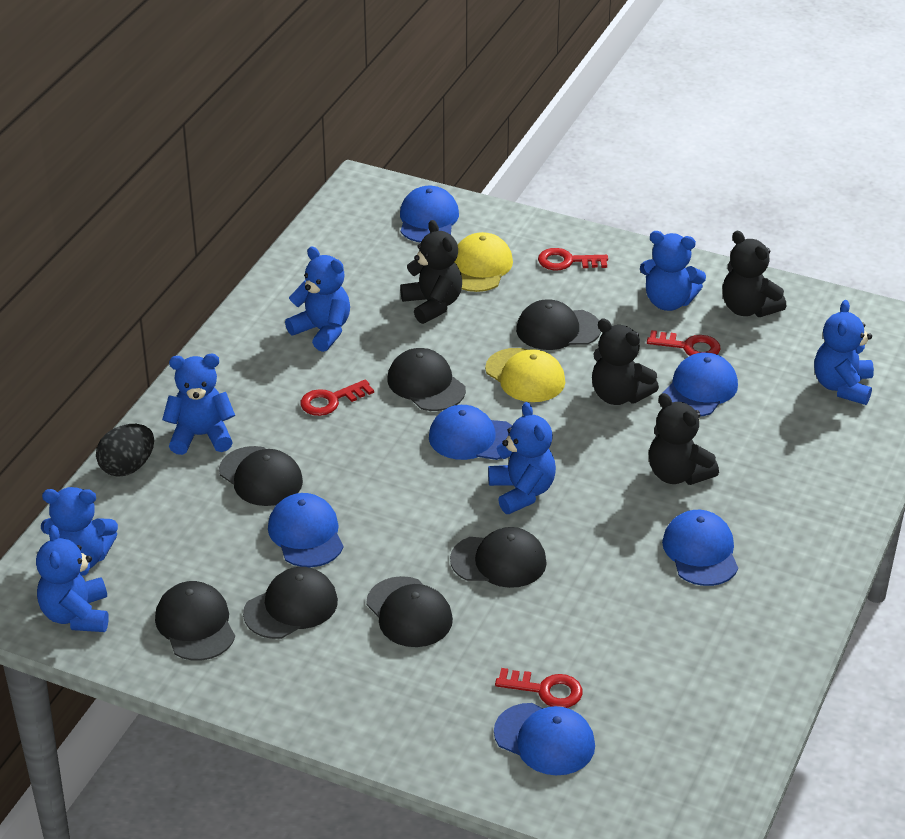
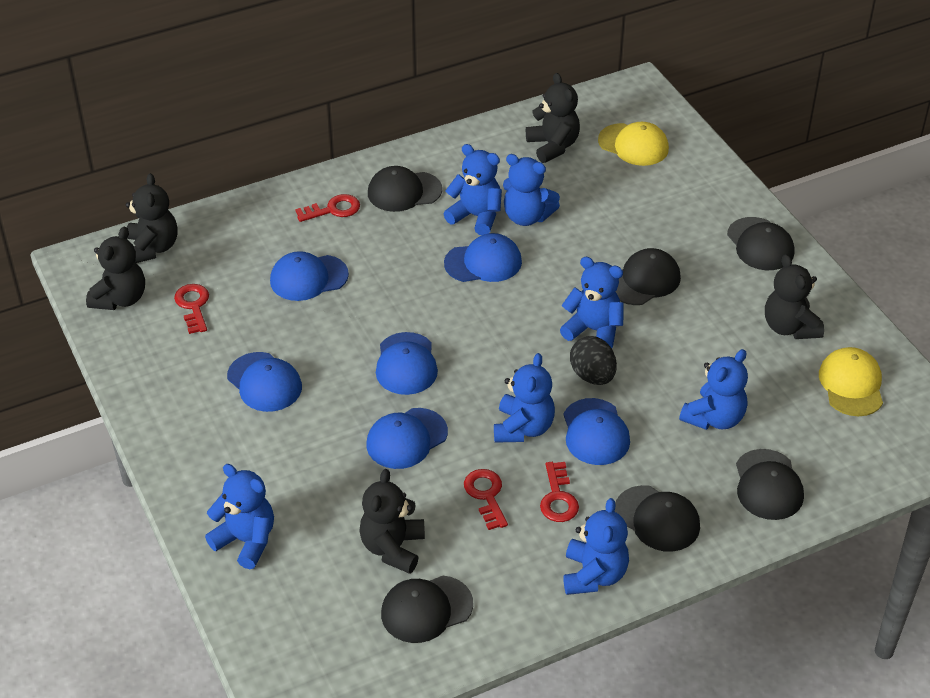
black cap: [155,581,235,661] [219,446,303,506] [243,567,338,639] [366,576,453,647] [387,348,466,411] [450,527,547,588] [516,299,601,350] = 7 -> [368,166,442,212] [381,576,473,643] [614,485,700,552] [616,248,681,305] [727,217,794,270] [736,449,804,520] = 6
black teddy bear: [400,220,462,324] [592,319,659,405] [649,393,719,485] [723,231,786,317] = 4 -> [86,227,145,310] [126,173,178,263] [359,469,425,574] [526,73,580,163] [765,254,824,339] = 5

